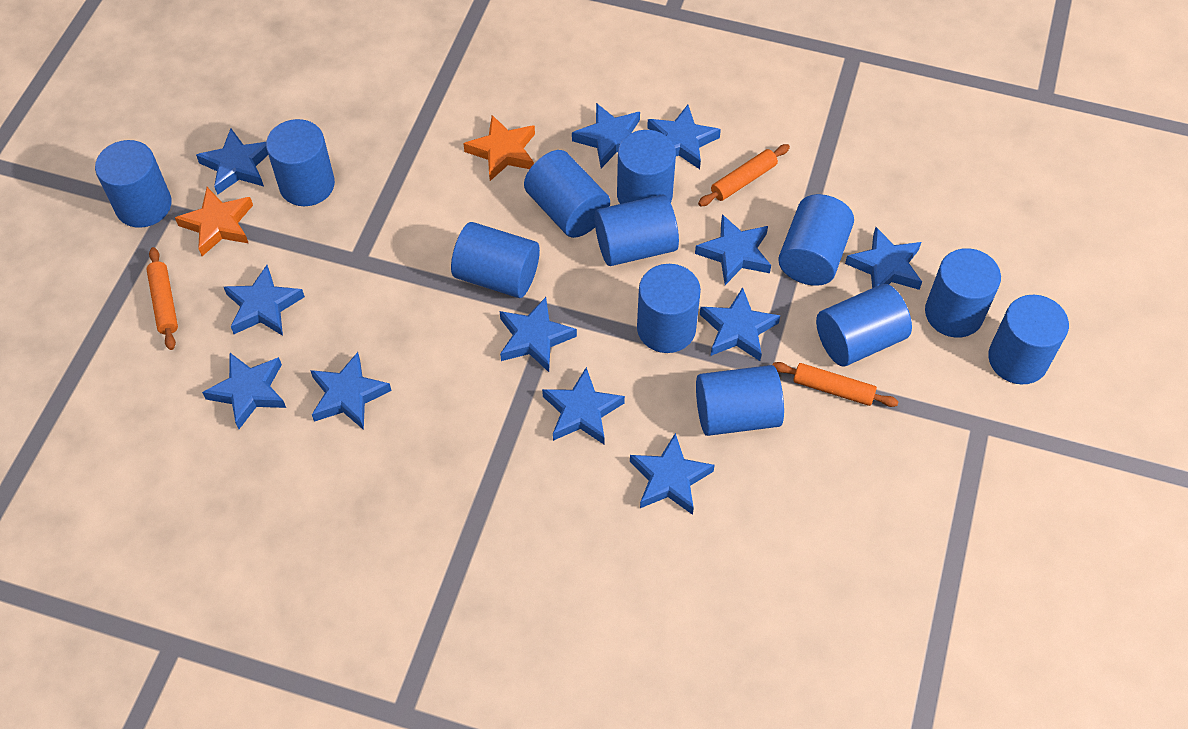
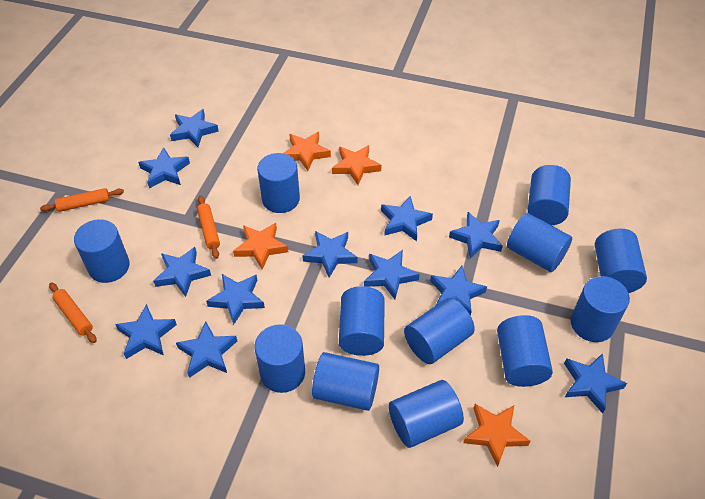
orange star: [175,187,253,256] [463,115,535,181] = 2 -> [233,223,288,270] [284,132,331,171] [332,145,382,185] [463,404,530,467] = 4

